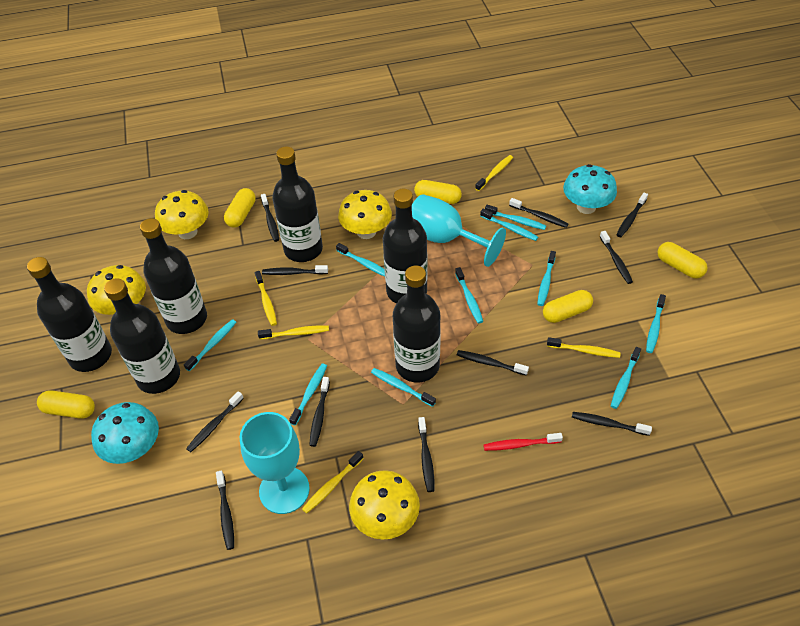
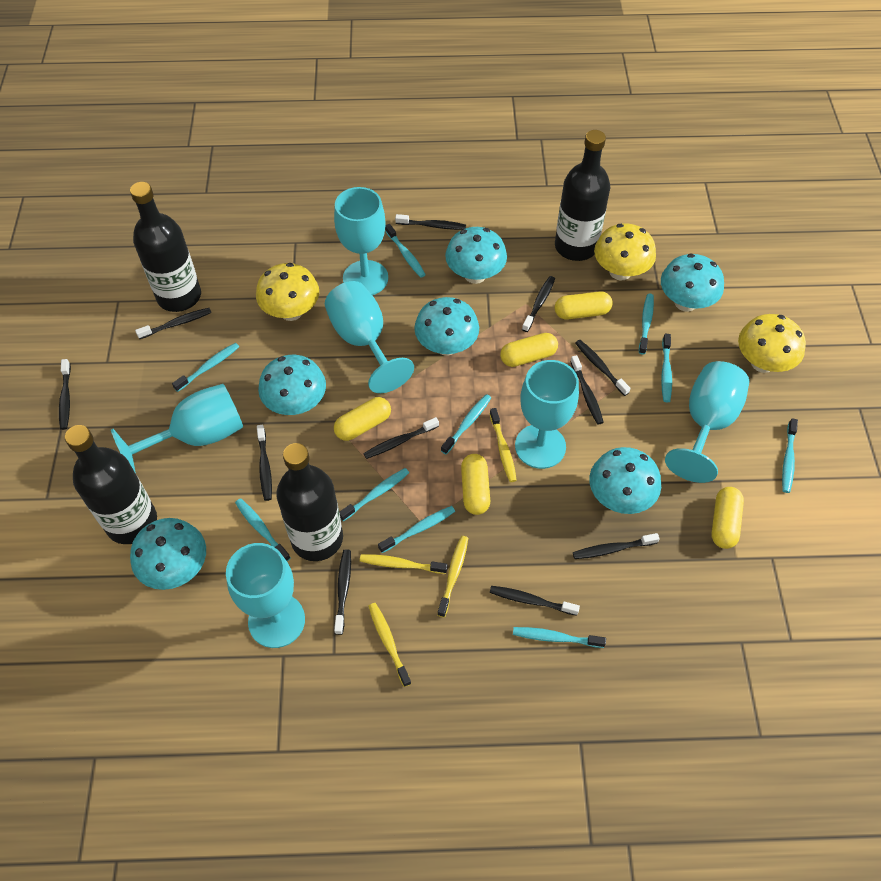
black bottle: [27,257,112,372] [104,278,180,394] [140,218,207,334] [272,147,323,262] [383,189,428,304] [393,266,441,383] = 6 -> [65,425,157,544] [130,182,201,312] [276,443,343,561] [555,130,610,261] = 4
red toothbrush: [483,433,563,451] = 1 -> none = 0
turquoise goblet: [240,412,310,514] [412,194,506,267] = 2 -> [111,384,243,474] [226,543,305,648] [325,281,414,393] [334,187,388,295] [515,360,579,469] [665,361,749,483] = 6
turquoise mushroom: [91,402,159,464] [563,164,617,214] = 2 -> [130,518,206,590] [258,355,326,415] [414,297,479,356] [445,227,507,284] [589,447,661,514] [661,254,724,312] = 6
yellow mushroom: [87,265,146,315] [155,190,209,239] [338,190,392,239] [349,470,420,540] = 4 -> [256,263,319,321] [594,224,656,280] [738,314,806,373] = 3
yellow toothbrush: [255,271,277,326] [258,325,329,340] [302,451,364,514] [475,155,513,191] [547,337,621,358] = 5 -> [360,554,448,574] [368,603,411,687] [437,536,468,617] [490,408,517,482] = 4

